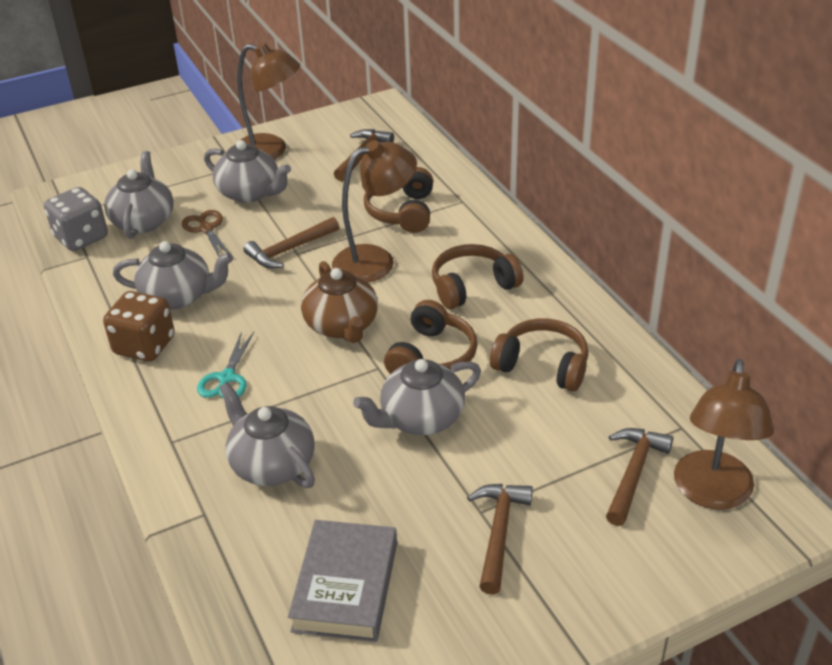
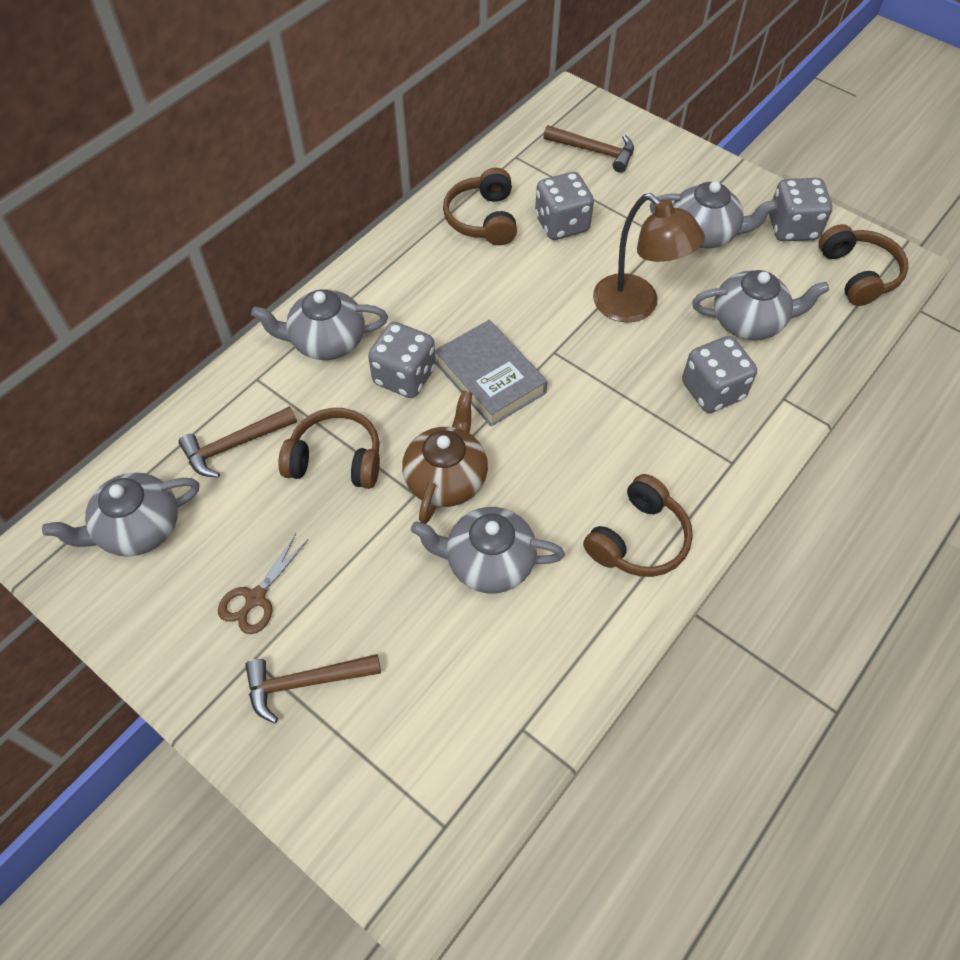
brown dice: [103,291,175,362] = 1 -> none = 0
brown hammer: [243,217,339,269] [334,129,394,181] [467,484,533,595] [606,428,673,526] = 4 -> [179,406,297,478] [245,654,381,724] [543,125,634,173] = 3
brown lamp: [235,43,300,159] [332,140,417,282] [674,359,774,510] = 3 -> [593,193,705,323] = 1
grey dice: [44,187,108,251] = 1 -> [368,322,436,398] [535,172,594,240] [682,336,757,413] [769,178,832,241] = 4
turquoise scissors: [197,331,254,399] = 1 -> none = 0

